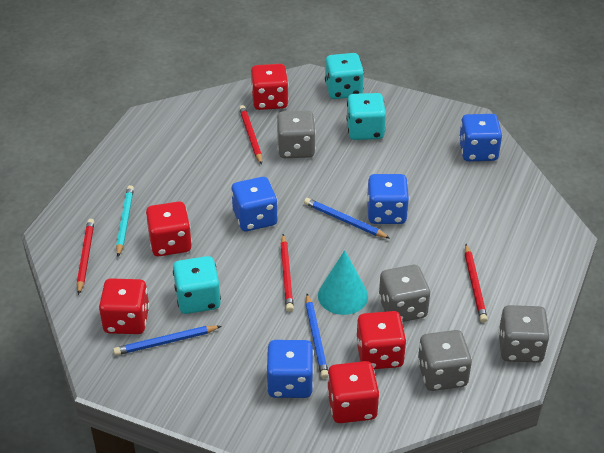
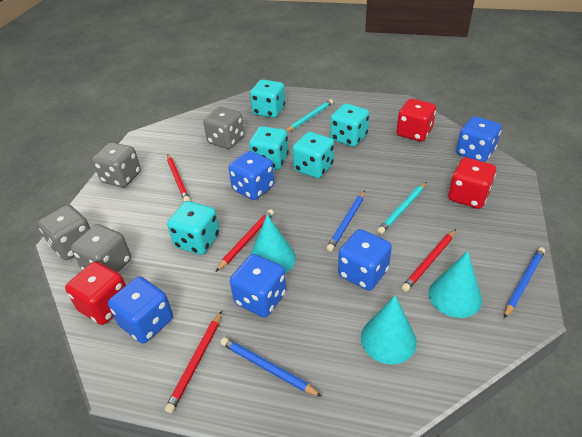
blue dice: [231,177,278,231] [267,340,314,398] [367,174,409,224] [459,114,502,161] = 4 -> [108,277,173,343] [228,151,274,200] [230,254,287,317] [338,229,392,290] [456,116,502,162] = 5
red dice: [99,278,149,334] [146,201,192,256] [251,64,289,110] [327,361,379,423] [356,311,406,369] = 5 -> [65,261,126,325] [397,99,436,142] [448,157,496,209] = 3
turquoise cone: [318,250,368,315] = 1 -> [250,214,296,273] [361,295,417,364] [428,251,482,318] = 3
turquoise dice: [173,256,221,314] [325,53,364,99] [346,93,386,140] = 3 -> [167,201,220,255] [249,126,289,170] [250,80,285,118] [292,132,334,178] [330,103,369,147] = 5
turquoise pencil: [116,185,134,256] = 1 -> [286,99,333,132] [377,182,426,234] = 2

